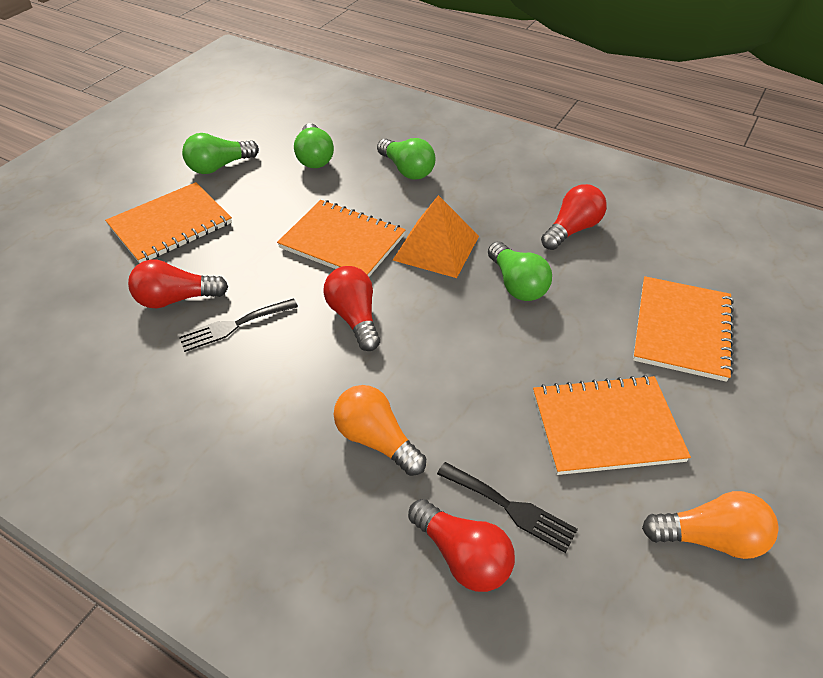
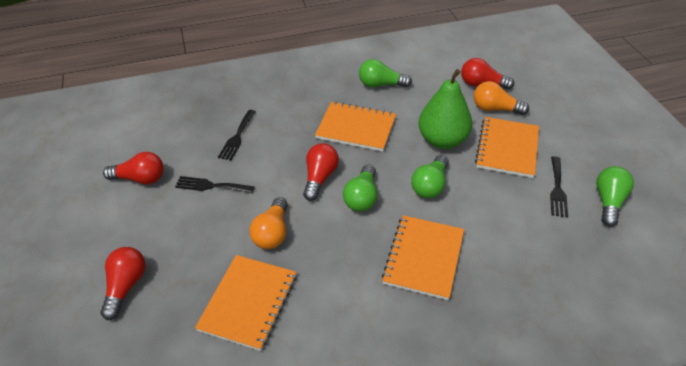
black fork: [178,298,298,352] [437,462,578,553] = 2 -> [175,176,255,193] [218,110,256,161] [550,156,568,218] = 3
green pear: none = 0 -> [418,69,472,149] = 1
orange pyramid: [393,195,479,278] = 1 -> none = 0

